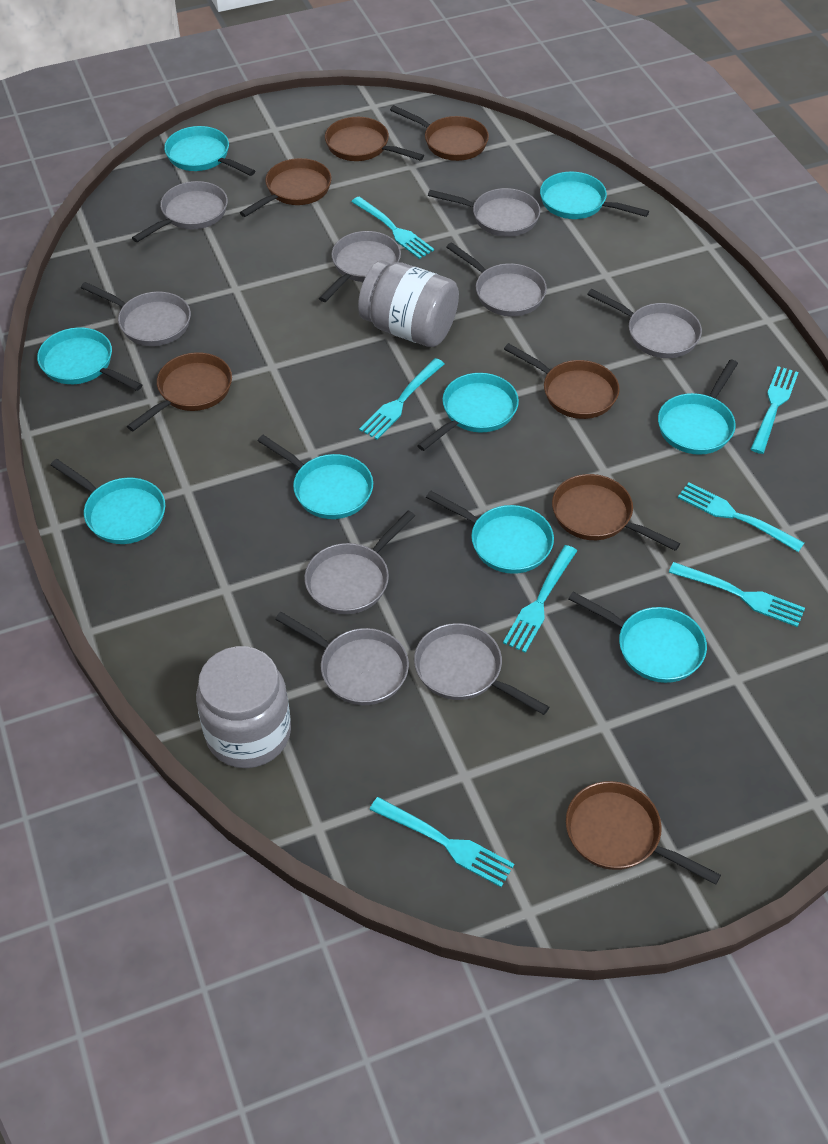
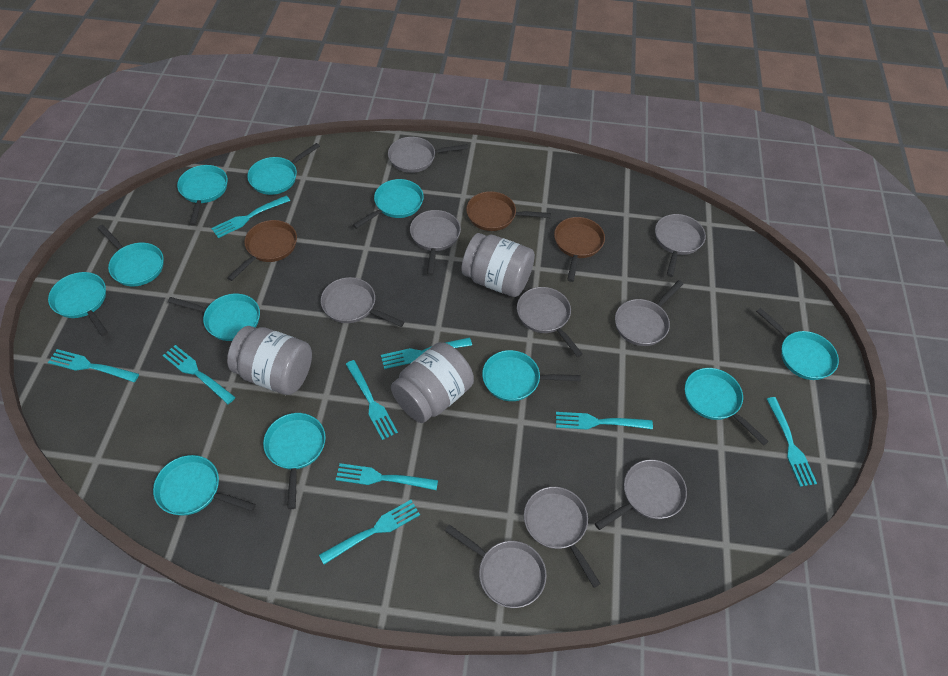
brown pan: [127,352,232,431] [240,158,332,217] [325,117,424,161] [390,105,489,161] [504,343,620,419] [552,474,680,551] [566,781,721,885] = 7 -> [227,220,297,281] [466,191,551,231] [554,217,605,282] = 3
grey jar: [196,646,291,768] [358,260,459,347] = 2 -> [227,326,312,395] [391,342,474,423] [461,233,535,297] = 3
turquoise fork: [351,197,434,259] [359,358,444,440] [369,797,514,887] [503,545,577,653] [669,562,805,627] [678,482,804,552] [751,366,799,454] = 7 -> [48,349,139,382] [162,345,236,404] [211,196,290,238] [319,500,420,564] [336,463,438,490] [346,360,398,440] [381,337,472,369] [556,412,653,430] [767,397,817,487] = 9
turquoise pan: [37,327,142,391] [51,459,165,544] [164,126,255,176] [257,435,373,519] [417,373,519,451] [426,491,554,574] [540,172,649,219] [569,592,707,683] [658,359,738,455] = 9 -> [48,272,108,336] [97,225,164,286] [153,455,256,516] [168,294,260,341] [177,165,228,225] [247,143,320,195] [263,413,326,509] [353,179,424,229] [482,350,581,401] [685,368,769,445] [756,308,839,380] = 11

